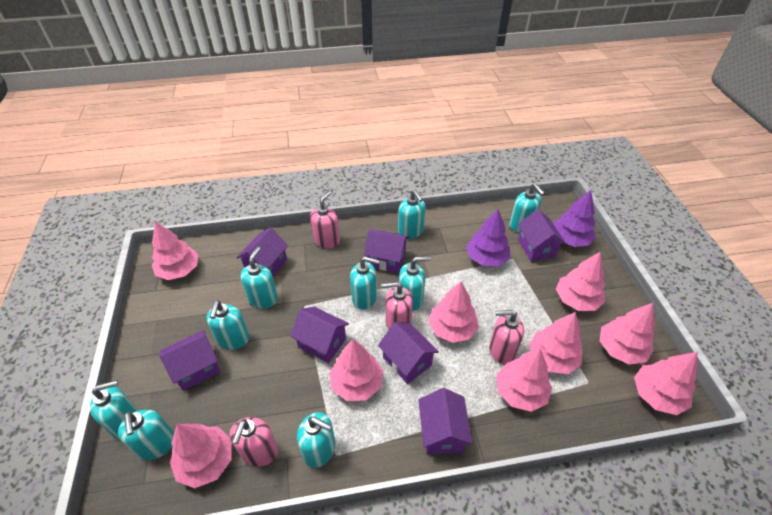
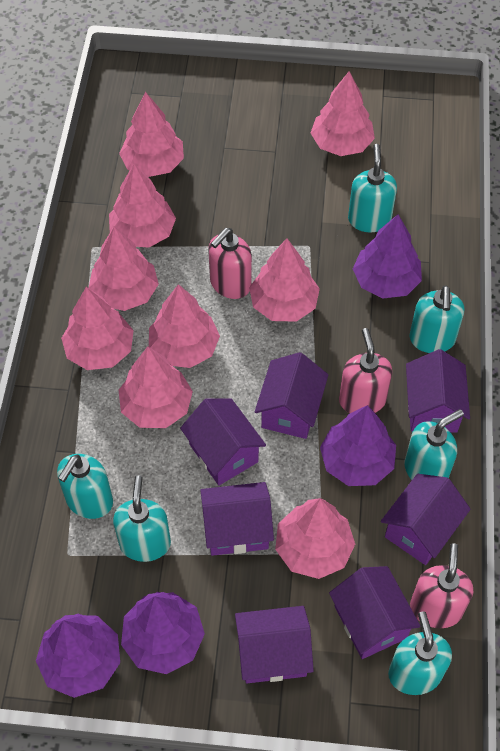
pink soap dispenser: [230,417,278,467] [310,191,340,249] [381,282,413,330] [489,310,524,364] = 4 -> [208,228,252,299] [339,328,392,413] [410,543,473,628] = 3
purple tree: [466,209,510,266] [554,190,596,247] = 2 -> [36,614,120,698] [121,592,205,674] [320,405,396,486] [353,214,422,298] = 4
turquoise soap dispenser: [90,380,139,440] [118,410,174,460] [206,300,249,350] [240,247,278,308] [297,412,336,468] [350,256,380,310] [398,190,426,239] [399,256,431,311] [509,184,545,232] = 9 -> [57,454,113,519] [113,475,171,562] [348,144,397,233] [388,611,452,695] [405,409,464,480] [409,285,464,353] = 6

